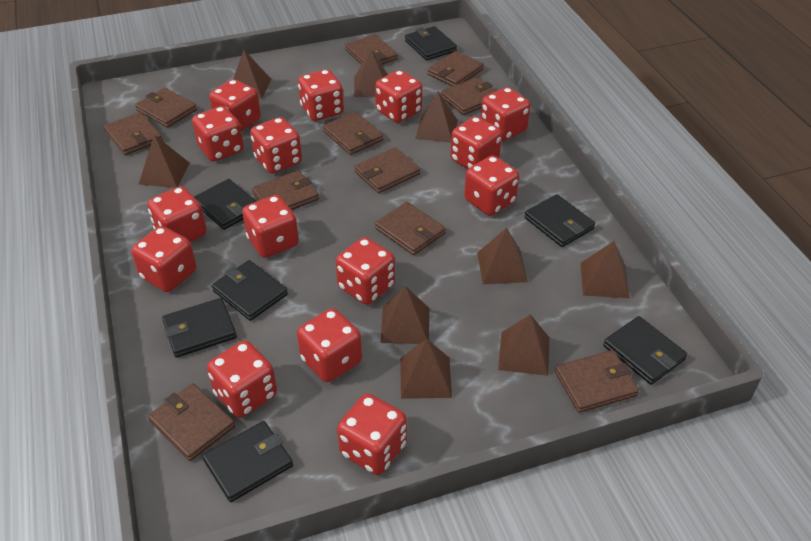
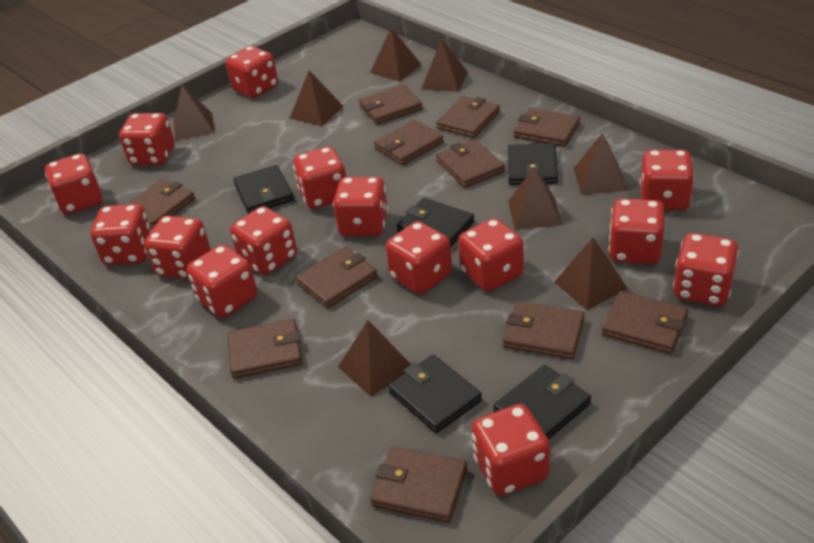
black wallet: [162,298,237,358] [194,179,257,230] [202,421,293,502] [212,260,288,321] [405,26,457,60] [524,194,595,247] [603,316,687,385] = 7 -> [233,165,294,214] [388,355,482,433] [397,198,475,247] [493,365,591,439] [508,143,558,185] = 5
brown pyramid: [138,135,190,188] [233,50,271,99] [354,49,388,97] [380,286,429,344] [400,339,452,399] [415,92,458,143] [477,228,528,284] [498,314,549,376] [581,241,629,298] = 9 -> [174,85,215,141] [290,70,344,126] [338,320,411,397] [370,28,422,82] [422,38,468,92] [508,166,562,230] [554,238,628,310] [574,133,628,195] = 8

